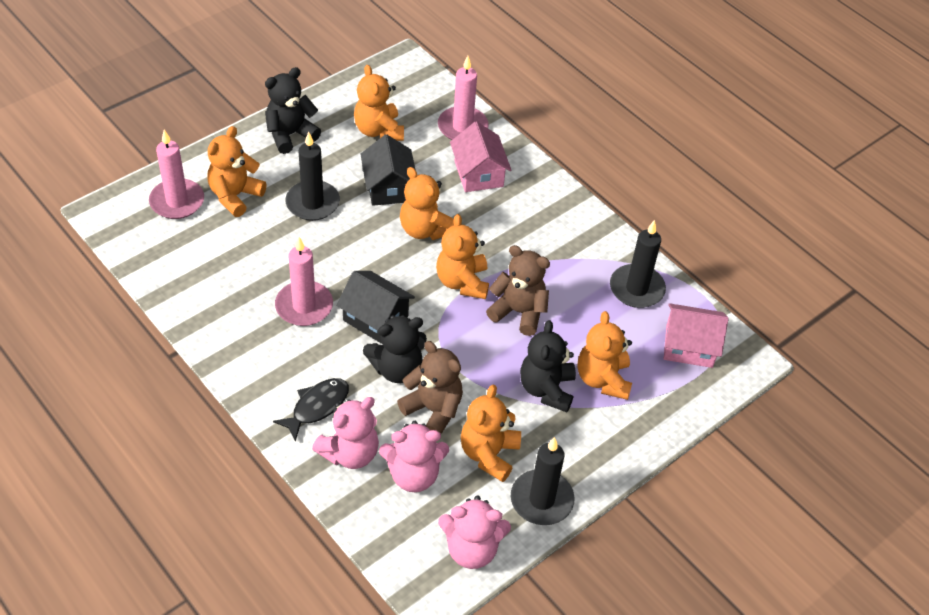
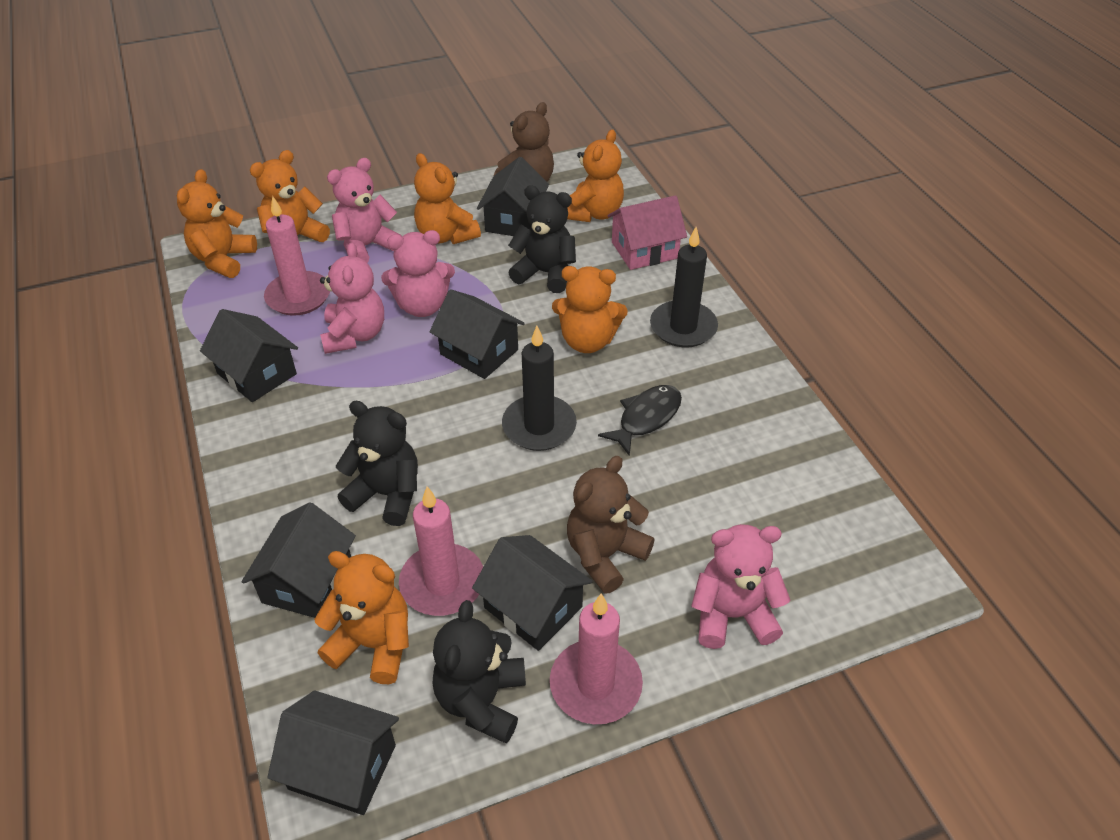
black candle: [285,132,340,221] [511,437,575,525] [610,220,666,308] = 3 -> [502,326,577,451] [650,227,718,347] = 2
black house: [336,271,415,344] [360,134,416,206] = 2 -> [200,309,298,402] [241,503,356,618] [267,690,399,815] [429,289,525,379] [472,535,593,651] [477,157,549,236] = 6
pink house: [450,121,511,192] [664,303,729,368] = 2 -> [607,195,687,270] = 1
pink teddy bear: [312,397,379,469] [379,421,449,492] [438,495,511,569] = 3 -> [320,243,384,354] [327,158,402,263] [381,230,455,317] [691,524,791,649] = 4

